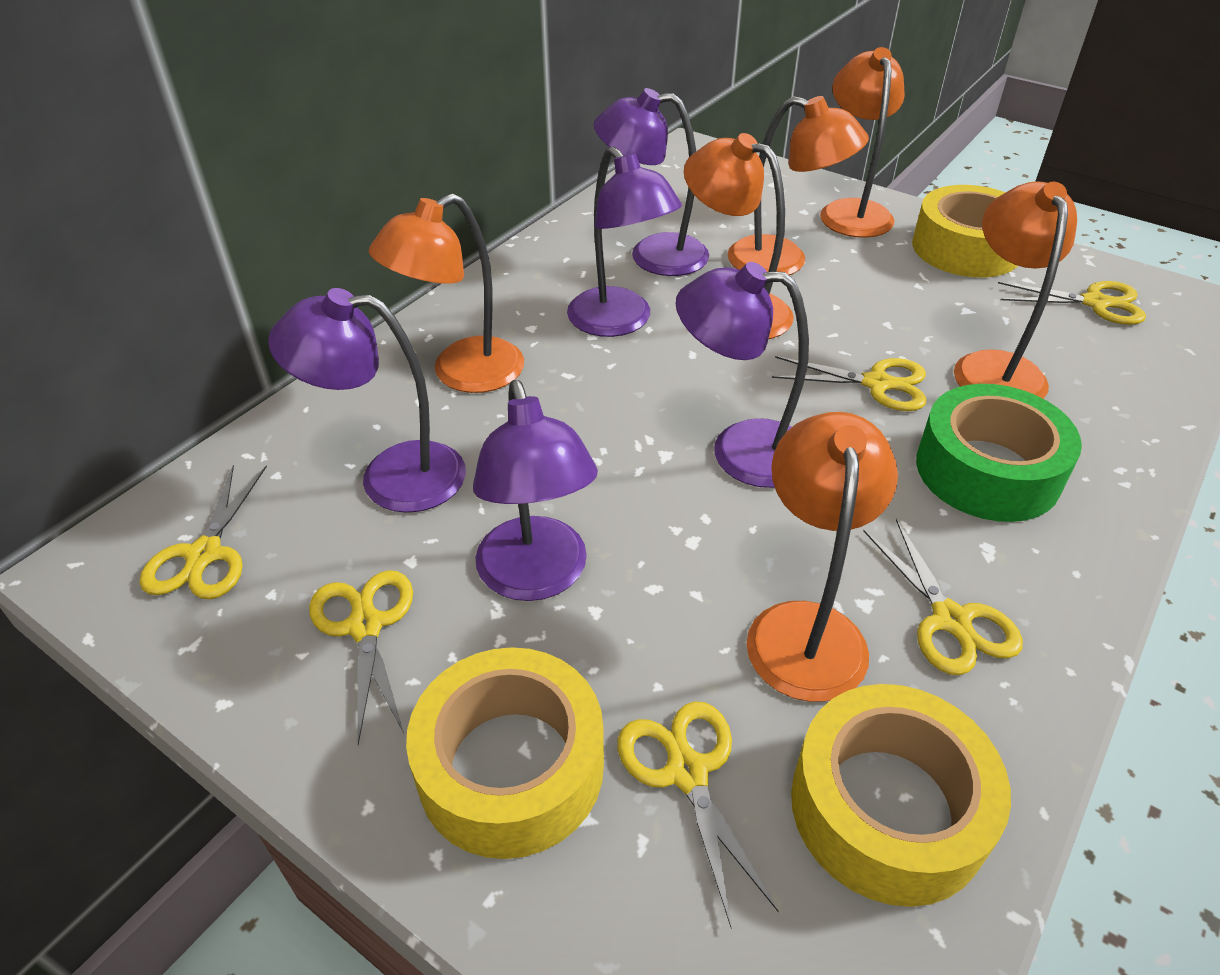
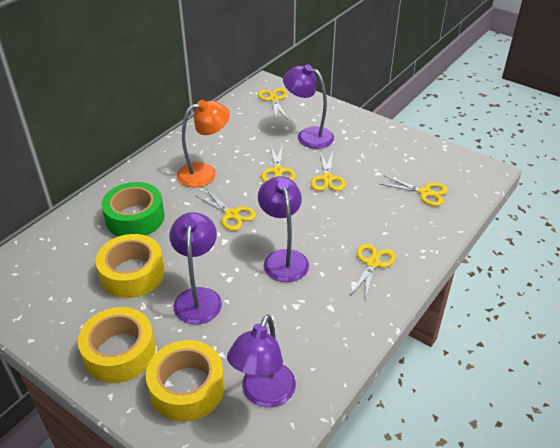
orange lamp: [369,194,524,393] [684,133,794,339] [727,96,869,275] [746,412,898,702] [820,47,905,238] [954,181,1077,399] = 6 -> [177,100,230,187] = 1
purple lamp: [268,288,466,513] [473,380,598,601] [567,146,682,337] [594,88,709,276] [676,262,809,488] = 5 -> [169,212,222,325] [227,315,296,408] [258,176,309,282] [283,65,334,149] = 4

